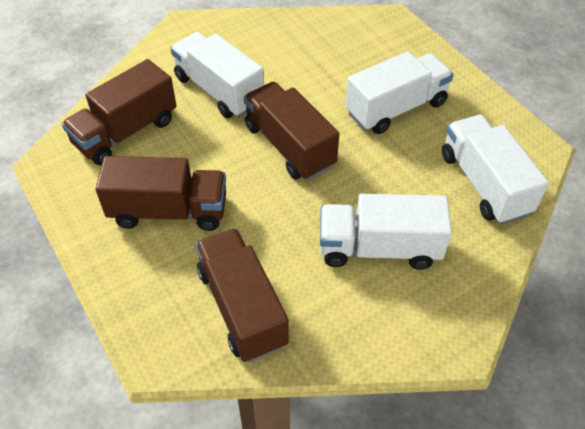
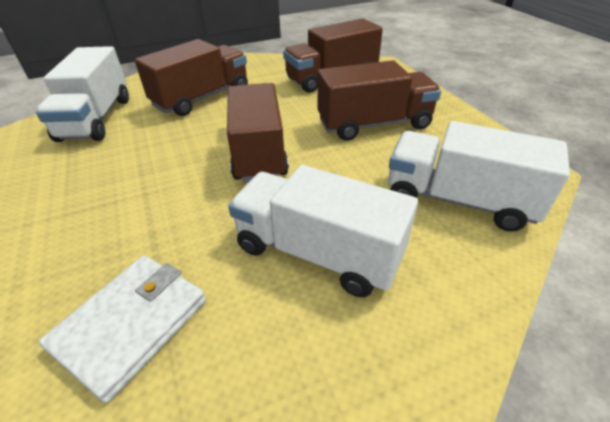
white truck: [171,32,264,118] [320,194,452,270] [345,52,454,134] [442,115,549,225] = 4 -> [36,46,129,142] [228,165,418,297] [388,121,570,232] = 3
white wallet: none = 0 -> [39,255,206,403] = 1

